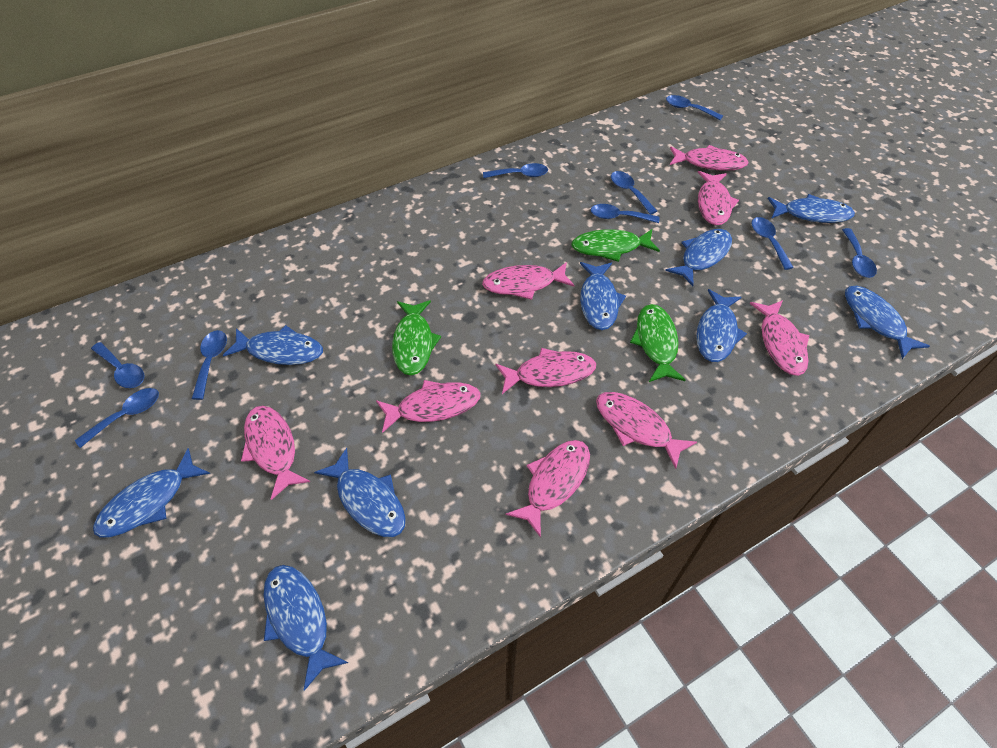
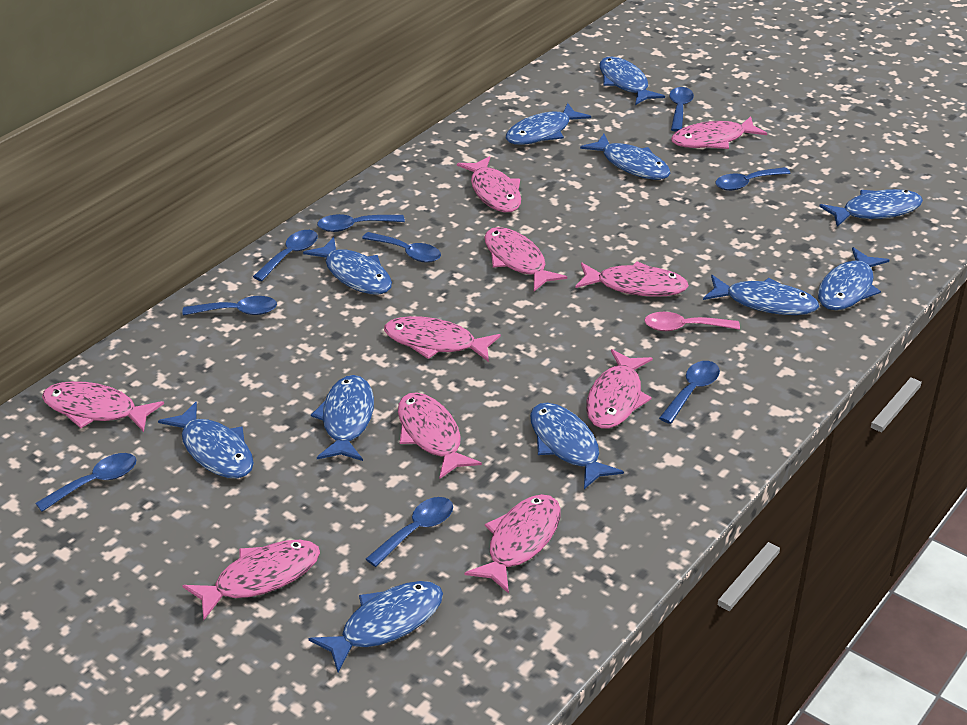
blue fish: [93,448,210,538] [223,325,323,365] [264,565,348,691] [314,448,406,537] [580,262,626,330] [665,229,732,286] [696,289,747,362] [768,194,855,223] [845,286,930,359] = 9 -> [158,402,254,478] [303,237,392,295] [309,581,443,673] [311,375,374,461] [506,103,591,145] [530,403,624,489] [580,134,671,180] [599,57,665,105] [703,275,819,315] [818,247,889,310] [819,189,923,227] = 11
green fish: [392,300,441,375] [571,229,660,262] [630,304,686,382] = 3 -> none = 0
pink fish: [241,406,310,500] [376,380,480,433] [482,262,574,300] [495,348,596,394] [505,440,590,538] [596,392,697,469] [670,145,749,171] [698,171,739,225] [750,300,809,376] = 9 -> [42,381,164,432] [182,540,320,620] [384,316,501,362] [398,392,482,479] [457,156,521,212] [465,494,561,594] [484,227,567,291] [575,261,689,297] [586,349,653,428] [671,116,767,149] = 10
pink spoon: none = 0 -> [644,312,740,331] = 1

